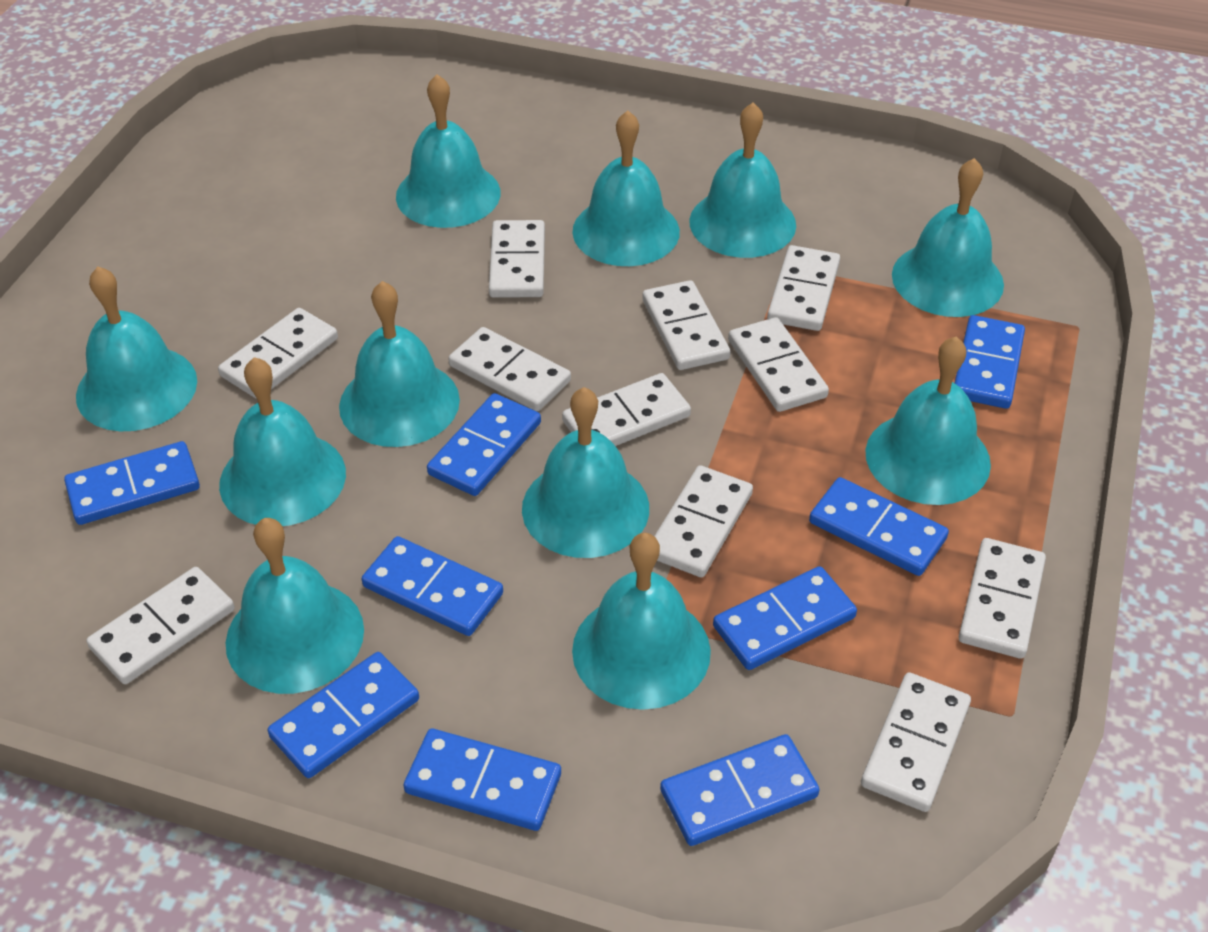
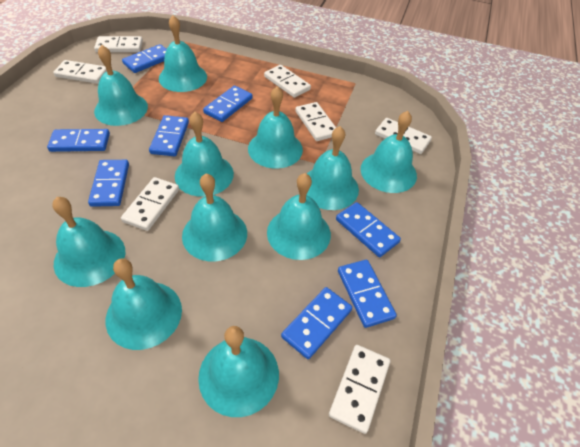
blue domino: [64,441,200,525] [268,652,419,778] [362,536,503,636] [403,729,561,831] [427,393,541,496] [660,734,820,846] [713,566,857,670] [809,477,949,576] [955,315,1025,409] = 9 -> [47,129,110,152] [88,160,129,207] [122,44,167,73] [149,115,189,156] [203,86,253,122] [281,287,352,359] [336,202,401,257] [338,260,397,328] = 8
white domino: [86,567,235,684] [218,308,338,399] [448,327,571,411] [489,220,545,298] [562,373,691,446] [642,280,731,370] [654,465,753,578] [728,317,829,412] [767,245,840,331] [861,672,971,812] [958,538,1046,659] = 11 -> [53,60,107,84] [94,36,143,52] [121,177,179,231] [264,65,311,98] [295,102,336,141] [329,345,390,434] [375,118,432,154] = 7

